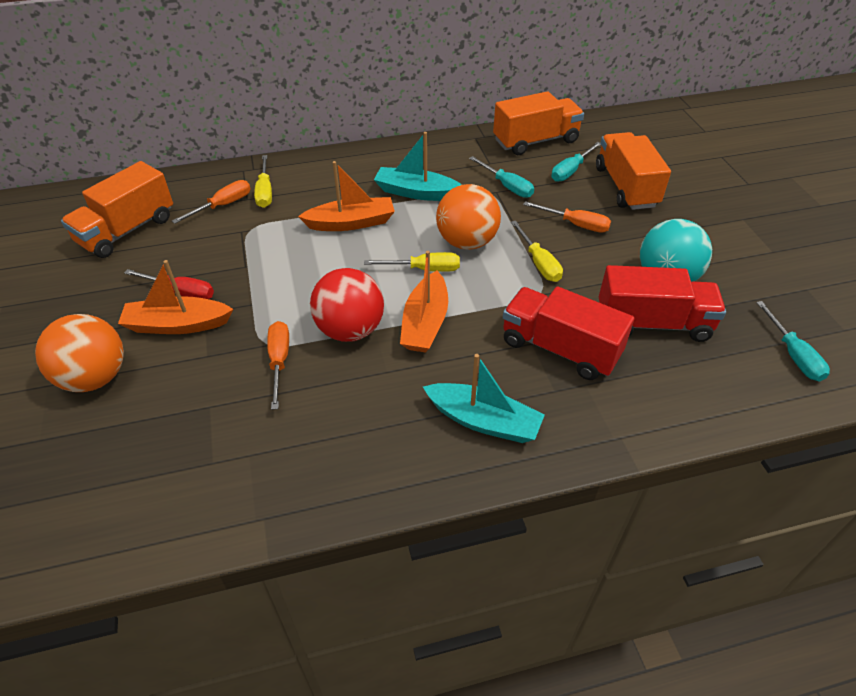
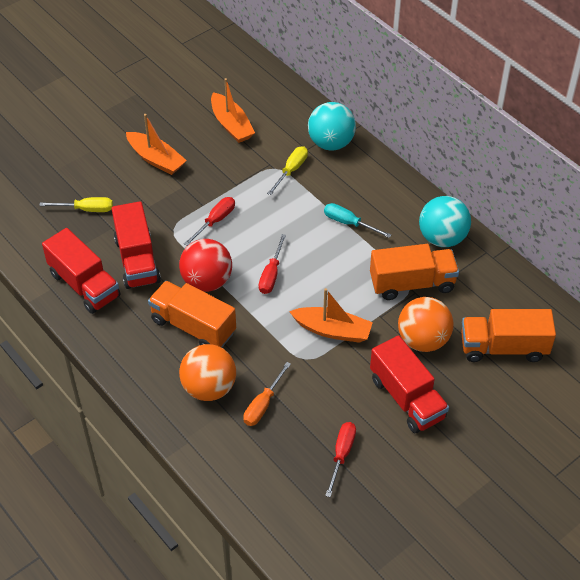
orange screwdriver: [172,180,251,224] [267,321,289,410] [523,201,611,233] = 3 -> [243,362,291,426] = 1
red screwdriver: [124,269,214,299] = 1 -> [184,197,235,246] [259,234,286,294] [325,422,356,497] = 3
red truck: [503,286,634,380] [599,265,726,342] = 2 -> [42,228,121,314] [112,201,161,289] [370,335,449,433] = 3
turquoise ball: [640,219,712,282] = 1 -> [308,102,356,150] [419,196,471,247] = 2
turquoise boat: [374,132,462,201] [423,354,545,443] = 2 -> none = 0
turquoise screwdriver: [469,156,534,198] [551,142,601,182] [756,301,830,381] = 3 -> [324,203,391,238] = 1
yellow screwdriver: [254,155,272,208] [364,252,460,272] [511,221,563,282] = 3 -> [39,197,113,212] [267,146,308,195] = 2

